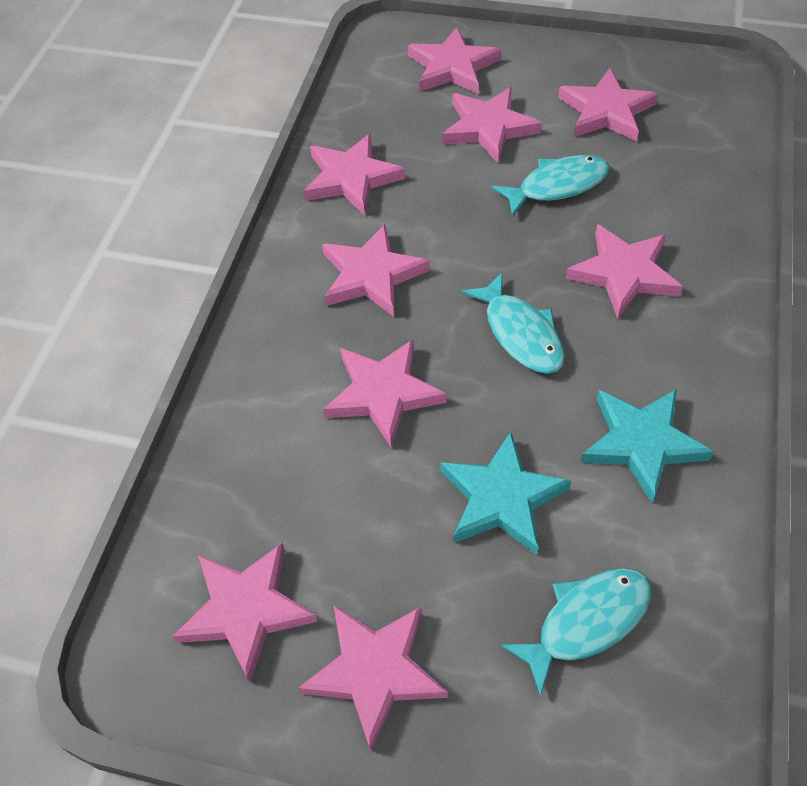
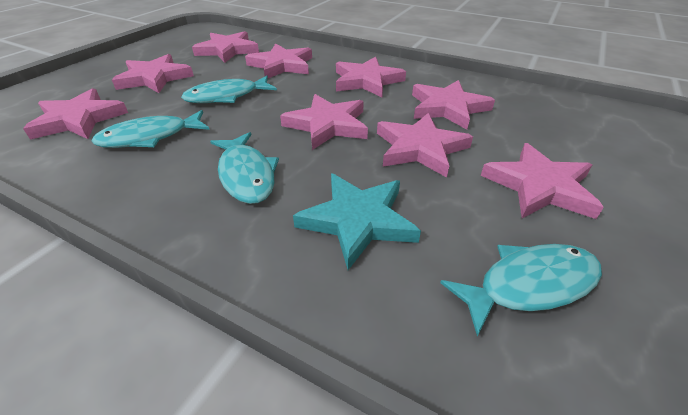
turquoise fish: [461,273,565,374] [492,155,610,217] [501,568,652,697] = 3 -> [92,110,210,148] [181,76,277,103] [210,132,279,204] [440,244,602,336] = 4
turquoise star: [440,432,571,555] [581,389,714,503] = 2 -> [293,174,421,270] = 1

